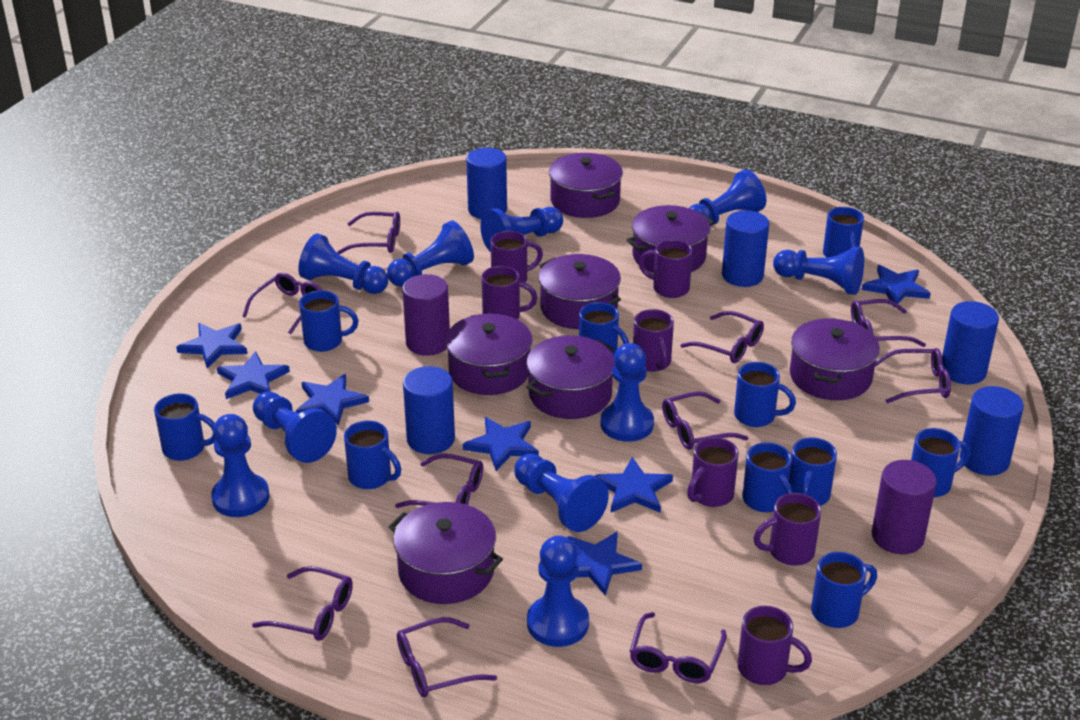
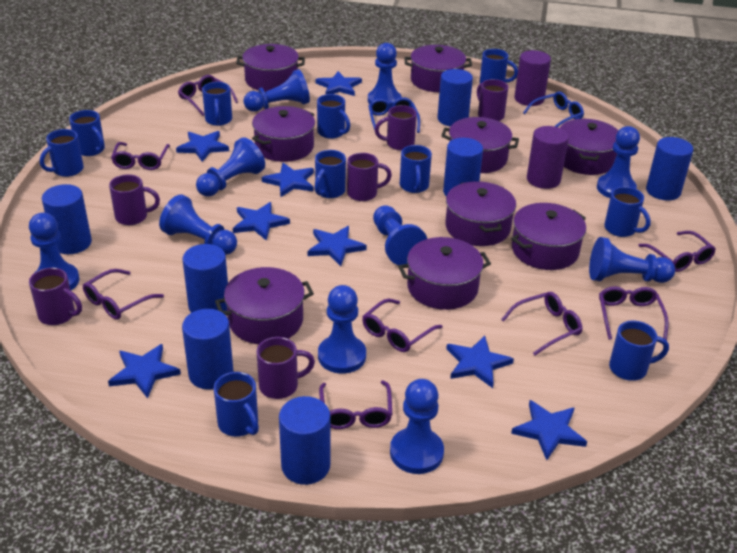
blue cylinder: [403,366,455,454] [466,148,507,219] [722,210,769,287] [942,301,999,384] [960,386,1024,476] = 5 -> [42,184,92,254] [182,309,233,390] [183,244,228,313] [279,396,330,485] [438,69,473,126] [443,138,483,196] [646,137,693,201] = 7
blue glasses: none = 0 -> [368,97,420,133] [523,92,584,127] = 2
blue star: [176,323,247,369] [217,351,290,399] [296,374,369,425] [463,417,539,471] [567,531,642,596] [594,457,673,513] [862,265,931,307] = 7 -> [108,344,181,398] [176,131,229,162] [233,202,290,241] [262,163,314,197] [307,226,367,266] [316,71,362,96] [446,336,514,388] [511,400,587,460] = 8
purple glasses: [242,272,322,334] [252,566,353,641] [337,212,400,254] [395,454,483,508] [397,617,497,698] [629,612,727,683] [662,391,748,450] [680,311,764,363] [851,299,926,347] [875,348,951,404] = 10 -> [83,269,164,320] [111,142,170,170] [178,75,238,116] [319,381,392,429] [362,298,442,352] [501,292,583,355] [599,287,669,340] [638,231,716,272] = 8
purple mug: [481,266,537,320] [490,231,543,282] [633,309,674,372] [639,240,693,298] [687,437,739,507] [738,606,812,685] [753,493,821,566] = 7 -> [29,268,82,325] [109,174,160,225] [256,337,315,399] [347,153,392,201] [375,105,417,151] [477,79,508,121] = 6
purple pot: [389,502,503,604] [445,313,533,395] [526,335,615,419] [538,254,621,329] [549,153,623,218] [626,205,714,273] [790,318,880,400] = 7 -> [215,267,314,344] [236,44,305,92] [252,106,315,162] [398,237,491,310] [404,45,472,92] [441,117,519,173] [445,181,516,246] [511,203,586,270] [560,119,619,175] = 9

